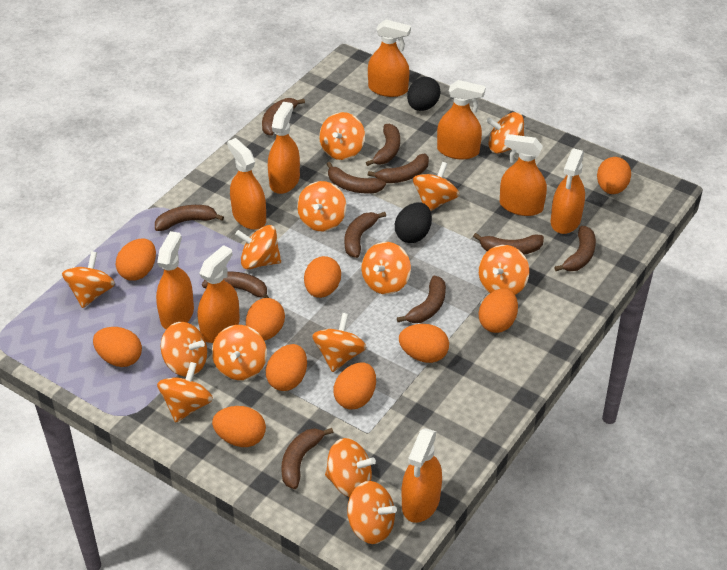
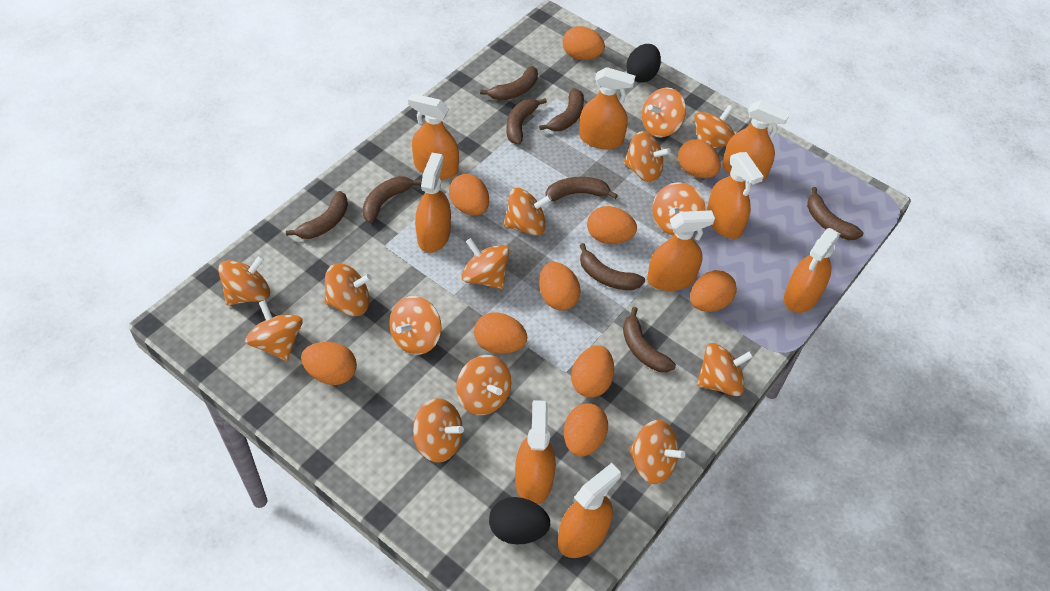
brown banana: [155,205,224,231] [202,272,269,298] [262,98,305,136] [281,428,333,489] [327,162,386,193] [345,212,386,258] [366,124,400,166] [368,154,429,183] [397,275,446,323] [473,233,544,255] [554,226,596,271] = 11 -> [286,191,348,239] [362,176,421,223] [480,66,538,100] [506,98,547,145] [539,88,584,131] [545,177,618,201] [580,243,645,290] [623,307,676,372] [807,187,863,240] = 9

